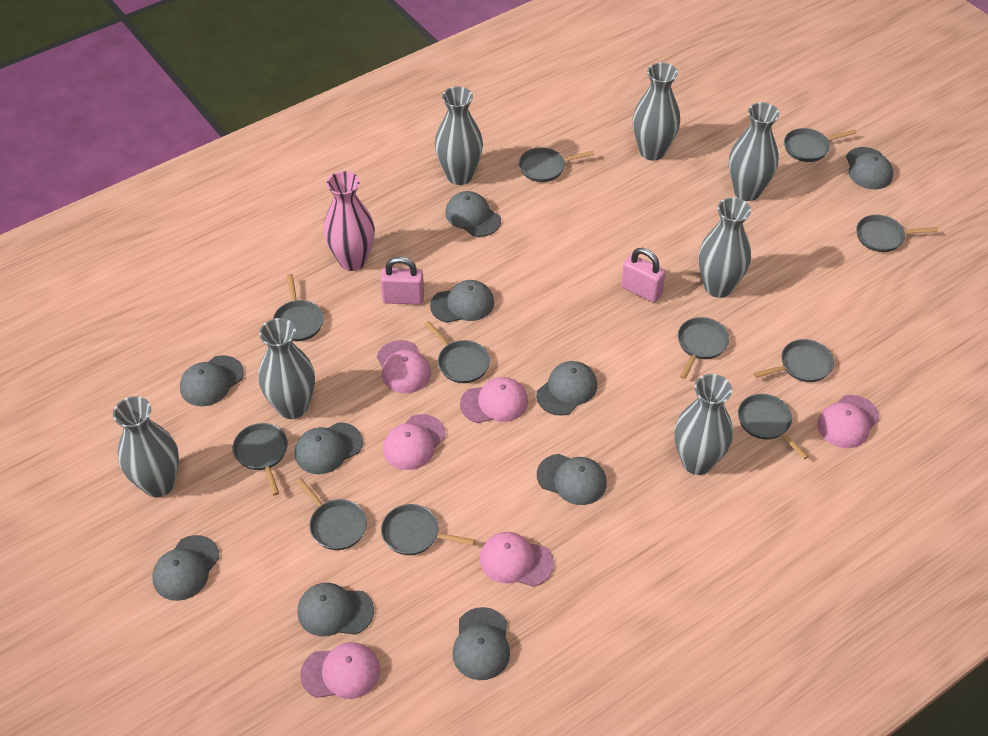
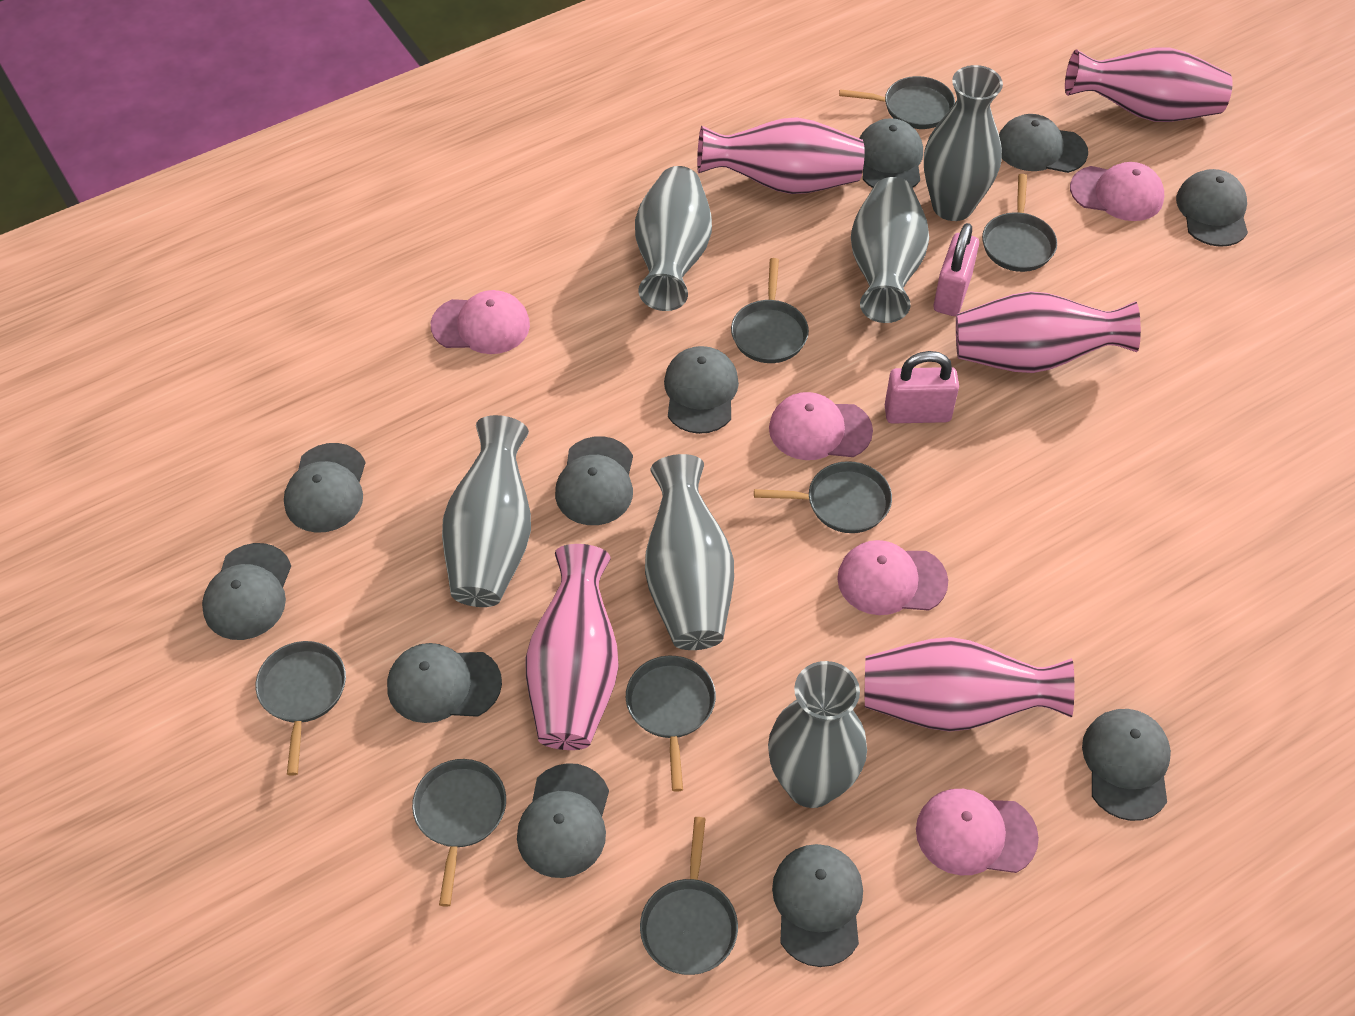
grey cap: [152,535,219,601] [180,355,244,406] [295,422,363,474] [298,583,374,637] [430,280,494,323] [445,191,501,237] [452,607,510,680] [536,361,597,415] [537,454,607,505] [846,147,893,189] = 10 -> [202,543,291,640] [284,443,366,533] [387,643,502,723] [517,763,609,878] [555,436,633,525] [664,346,739,434] [772,844,863,967] [859,118,923,188] [999,114,1088,173] [1082,709,1171,821] [1176,169,1248,247] = 11
grey pan: [233,423,288,496] [273,274,324,341] [296,478,367,550] [381,504,475,555] [425,321,490,383] [519,148,594,182] [678,317,729,379] [738,394,809,459] [754,339,834,382] [784,128,856,162] [856,215,938,252] = 11 -> [256,641,346,776] [412,759,506,907] [626,656,716,792] [640,817,738,975] [731,258,809,363] [754,461,892,533] [839,76,955,129] [982,174,1057,272] = 8
grey vase: [113,396,179,497] [258,318,315,419] [435,86,483,185] [633,62,680,161] [674,374,733,475] [698,197,751,298] [729,102,780,201] = 7 -> [442,415,531,607] [635,166,712,311] [645,454,734,650] [768,661,867,808] [851,177,929,323] [924,65,1003,221] = 6
pink cap: [300,642,380,699] [377,340,431,393] [383,414,445,470] [460,377,528,423] [480,532,554,587] [817,395,879,448] = 6 -> [431,290,530,354] [769,392,873,460] [837,540,948,615] [916,789,1039,875] [1070,162,1164,221] = 5
pink vase: [323,171,375,271] = 1 -> [526,544,619,750] [697,117,865,194] [865,637,1074,732] [956,291,1141,373] [1065,47,1233,122] = 5

